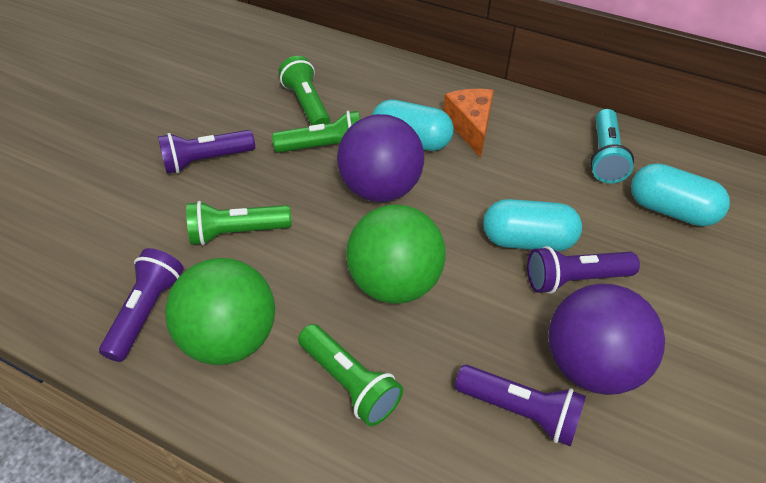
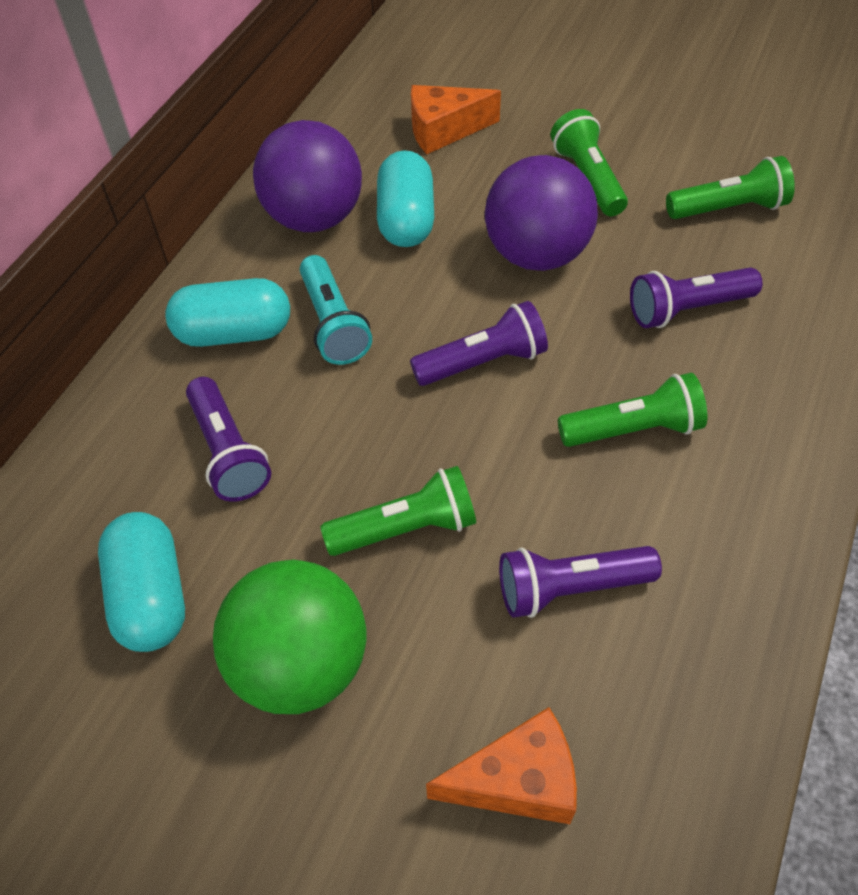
green ball: [165,258,275,365] [346,204,445,304] = 2 -> [213,559,367,714] = 1
orange cheese: [443,89,494,158] = 1 -> [411,85,501,154] [426,707,577,824] = 2

